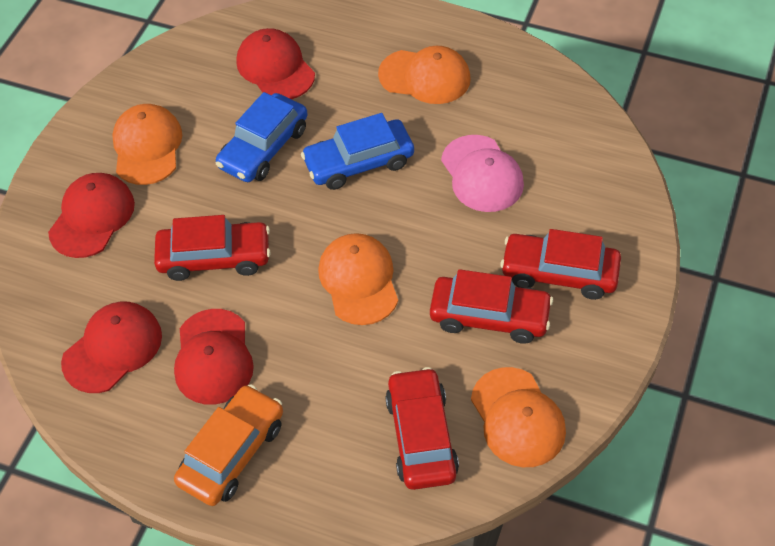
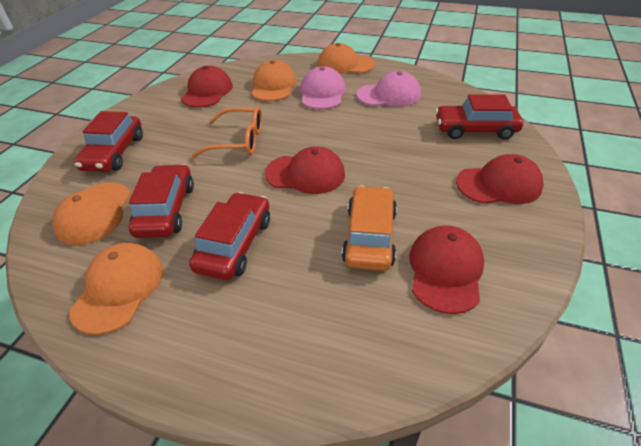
blue car: [216,92,308,182] [301,113,414,190] = 2 -> none = 0
orange glasses: none = 0 -> [192,106,262,158] = 1
pink cap: [441,135,524,212] = 1 -> [300,66,346,109] [357,71,421,106] = 2

